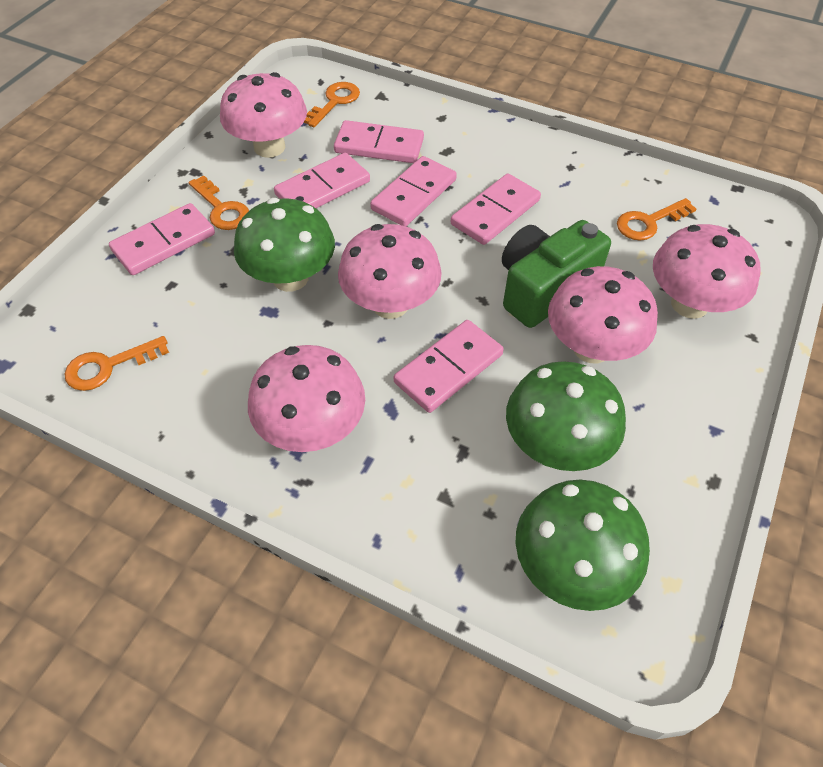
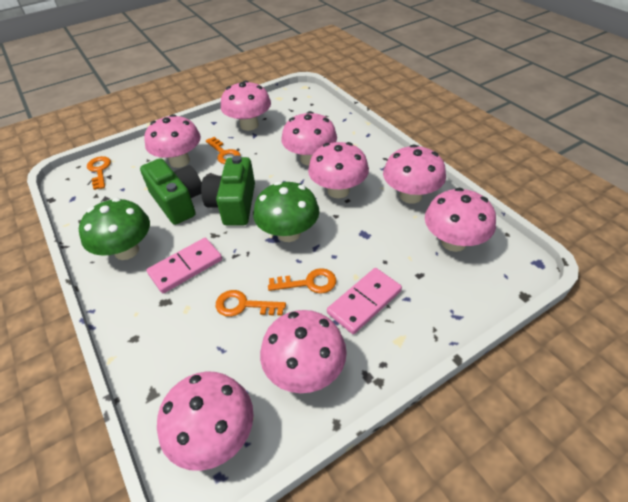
green camera: [502,220,611,328] = 1 -> [140,158,202,225] [201,155,255,226] = 2
green mushroom: [234,198,335,292] [506,361,626,471] [515,480,650,611] = 3 -> [79,198,150,260] [253,181,319,242] = 2
pink domino: [109,203,215,275] [274,153,370,208] [334,120,424,163] [370,156,457,226] [394,320,504,413] [451,173,541,245] = 6 -> [147,238,222,293] [327,268,402,334] = 2
pink mushroom: [220,72,307,158] [248,345,365,452] [338,224,442,319] [548,266,658,364] [653,224,761,319] = 5 -> [144,114,201,168] [157,372,254,471] [221,80,271,131] [260,310,347,393] [281,111,337,165] [308,142,369,198] [383,144,446,204] [425,188,496,252] = 8

